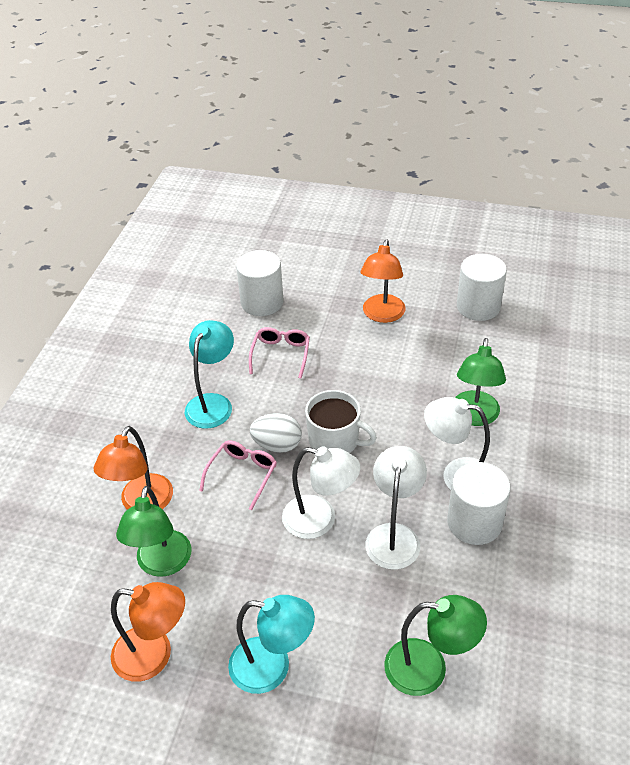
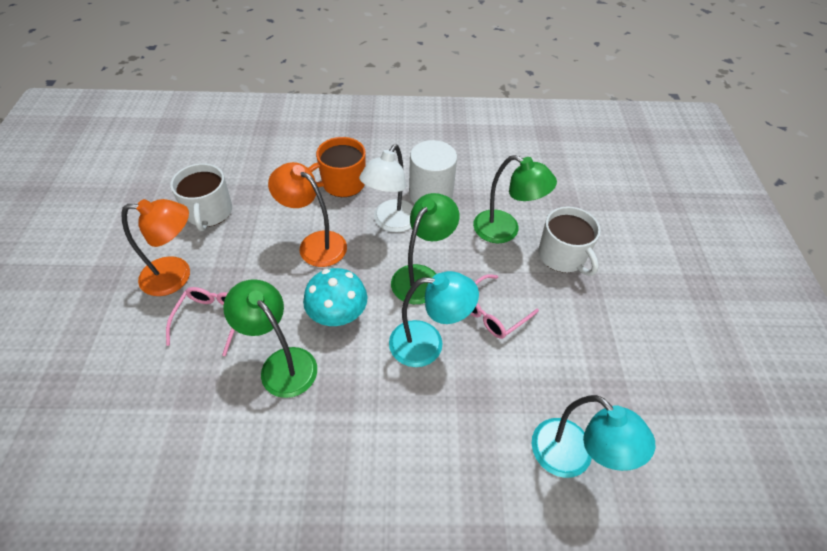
orange lamp: [93,426,173,510] [111,582,185,682] [360,239,405,323] = 3 -> [121,199,190,296] [268,162,347,267] = 2
orange mug: none = 0 -> [308,137,366,197] = 1
turquoise mushroom: none = 0 -> [303,268,367,326] = 1
white cylinder: [236,250,283,316] [447,462,510,545] [457,254,507,321] = 3 -> [409,140,457,204] = 1
white egg: [250,413,302,453] = 1 -> none = 0
white lamp: [282,446,360,539] [365,446,427,570] [424,397,490,490] = 3 -> [359,145,414,232] = 1
white mug: [305,390,377,453] = 1 -> [170,163,232,231] [538,206,601,276] = 2

